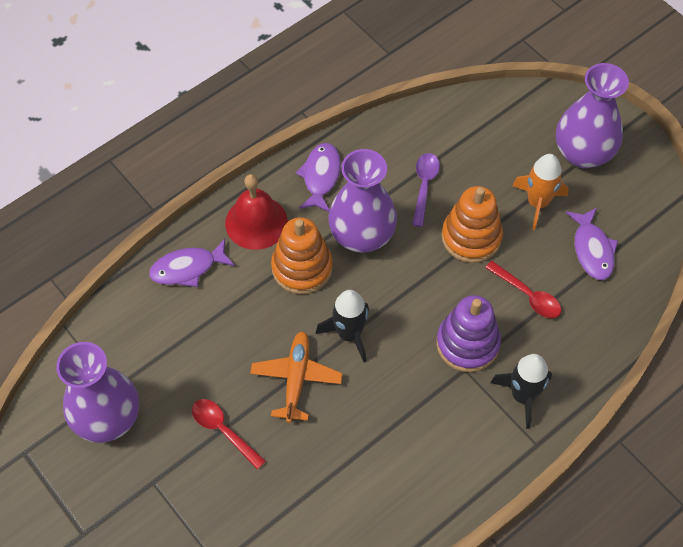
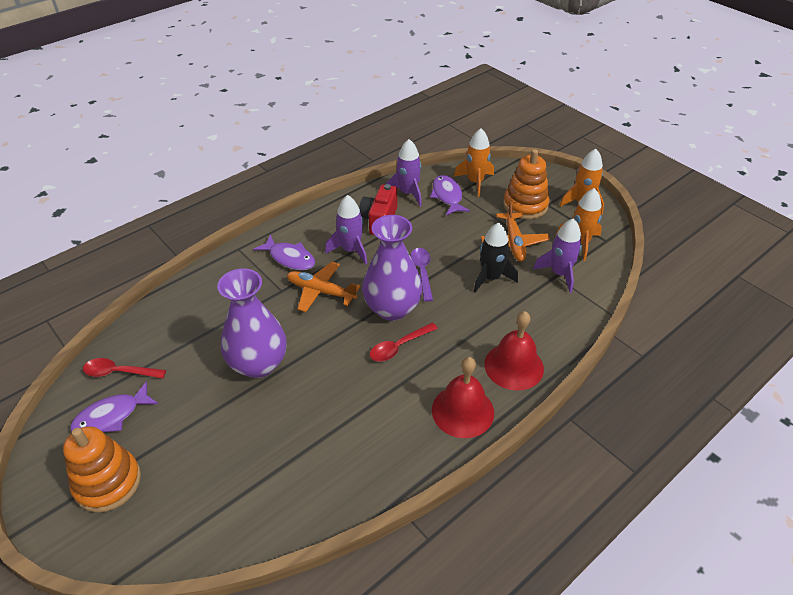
black rocket: [316,290,369,362] [490,354,552,429] = 2 -> [474,223,518,293] = 1
orange plane: [250,331,343,423] = 1 -> [287,262,361,312] [481,201,550,261] = 2
orange rocket: [512,154,569,230] = 1 -> [454,128,494,197] [556,188,602,261] [560,149,604,215] = 3
purple rocket: none = 0 -> [325,195,367,265] [386,139,422,206] [533,218,582,293] = 3
purple stacking toy: [436,295,501,372] = 1 -> none = 0
purple vase: [56,342,139,443] [328,149,397,253] [556,63,629,168] = 3 -> [217,268,287,378] [362,215,422,321] = 2
red bell: [225,174,288,250] = 1 -> [432,357,494,438] [484,311,544,391] = 2
red camera: none = 0 -> [359,184,397,235] = 1

